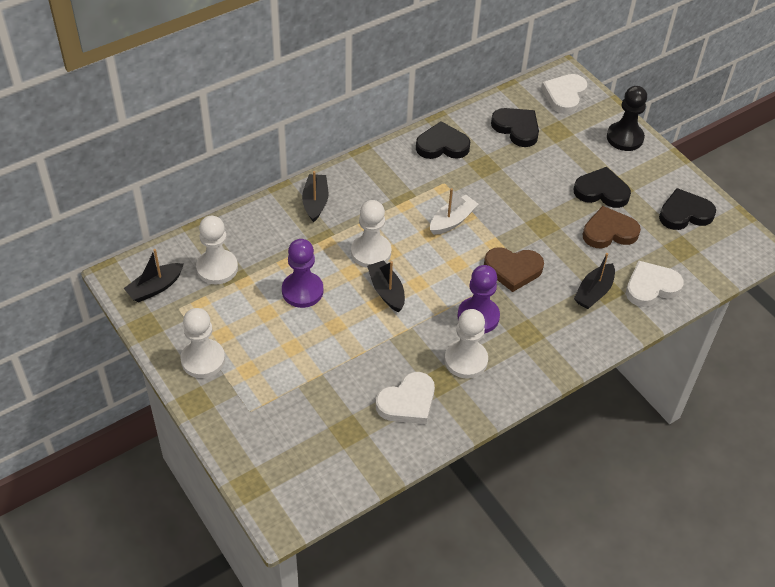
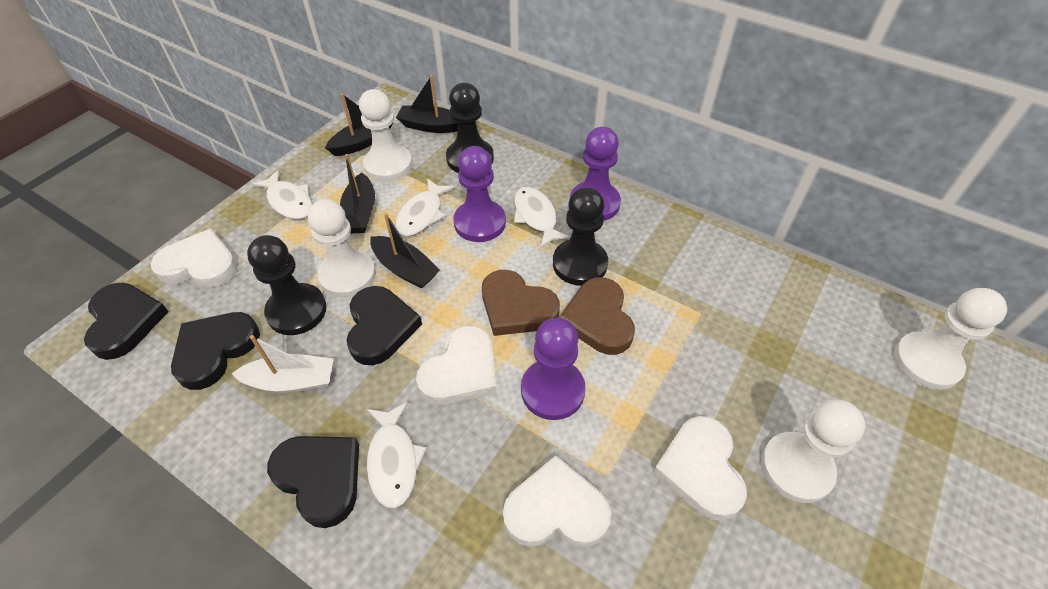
black pawn: [607,86,647,151] = 1 -> [247,235,327,335] [446,83,494,173] [553,187,608,286] = 3
purple pawn: [282,239,323,308] [457,265,500,333] = 2 -> [454,146,506,242] [521,318,586,420] [570,127,621,221] = 3
white fish: none = 0 -> [252,170,312,219] [367,402,426,508] [395,178,455,236] [514,187,571,249] = 4
white heart: [376,372,435,424] [541,74,587,114] [626,261,684,307] = 3 -> [151,229,237,288] [416,326,496,405] [503,456,611,548] [653,416,747,521] = 4

